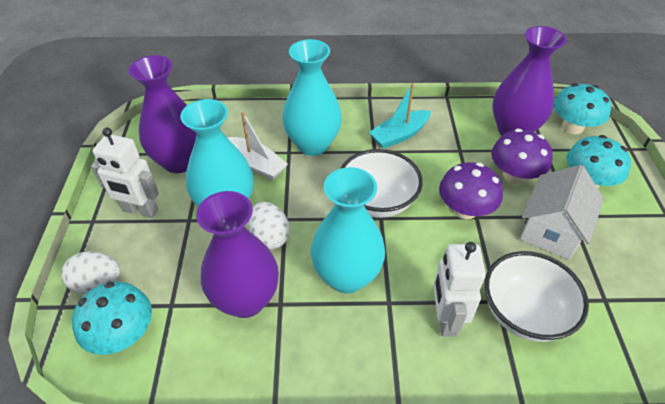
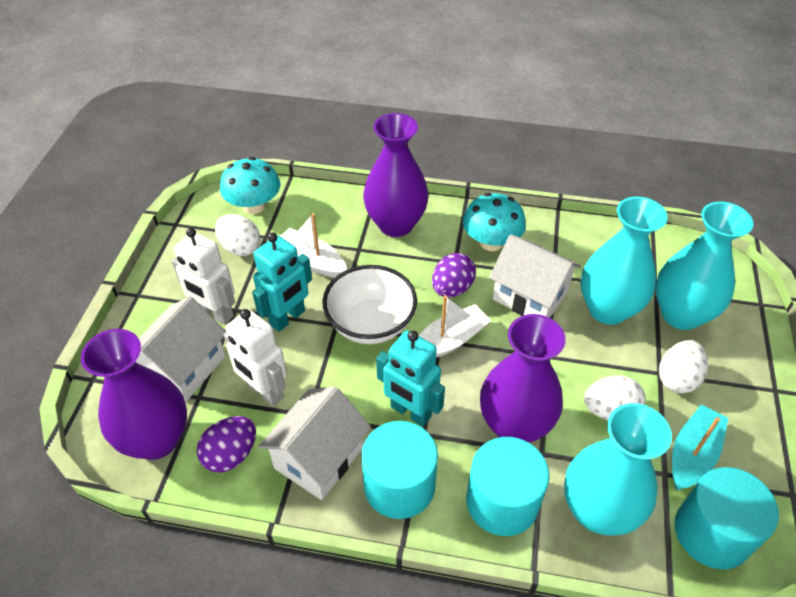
purple egg: none = 0 -> [197,416,256,473] [432,253,476,297] = 2
purple mushroom: [439,162,503,219] [491,129,553,184] = 2 -> none = 0
turquoise cylinder: none = 0 -> [361,421,438,519] [466,437,550,536] [675,467,779,570] = 3
turquoise mushroom: [72,282,152,355] [554,83,611,134] [566,135,631,188] = 3 -> [220,157,280,214] [463,193,526,251] = 2
turquoise robot: none = 0 -> [252,232,312,332] [376,330,445,427] = 2
white boat: [227,112,288,180] = 1 -> [281,213,347,278] [419,295,491,358] = 2
white bowl: [340,149,423,218] [485,251,589,342] = 2 -> [322,265,417,344] = 1
white egg: [61,251,120,294] [249,202,290,249] = 2 -> [215,214,260,256] [584,376,645,420] [659,340,708,393] = 3
white house: [520,165,604,260] = 1 -> [136,297,226,402] [258,387,371,500] [489,234,581,318] = 3

